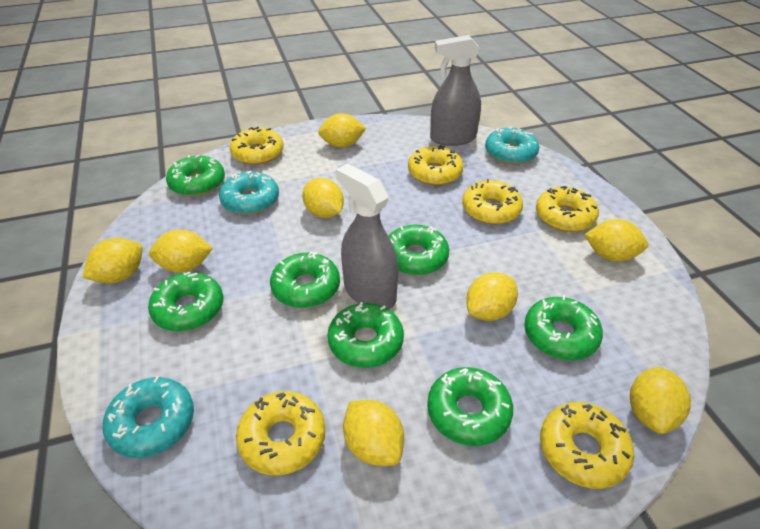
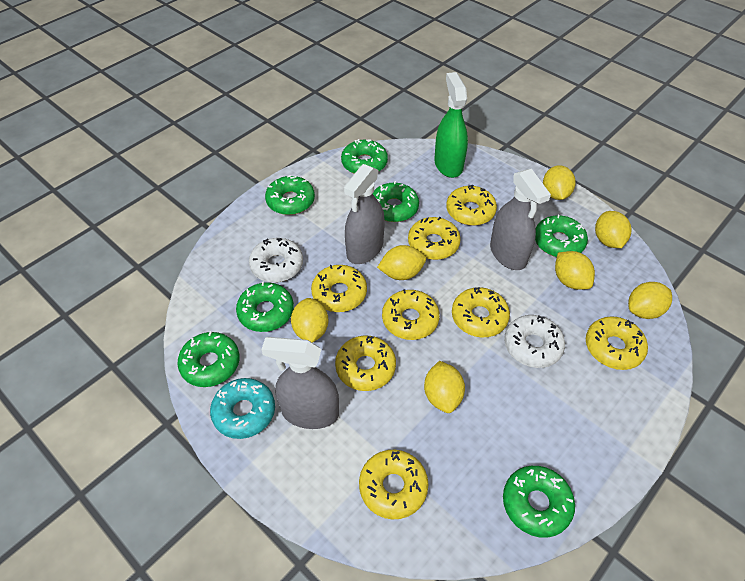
green spray bottle: none = 0 -> [434,72,468,178] = 1
grey spray bottle: [336,164,399,309] [430,35,481,146] = 2 -> [261,337,339,429] [344,164,385,264] [490,169,551,270] = 3
turquoise donut: [102,376,194,458] [219,171,279,215] [485,127,539,164] = 3 -> [210,378,275,439] = 1
white donut: none = 0 -> [249,238,303,283] [504,315,565,368] = 2
yellow donut: [230,127,284,165] [236,391,326,475] [408,145,464,185] [462,179,523,224] [536,186,599,232] [540,402,634,489] = 6 -> [311,265,367,312] [335,335,396,391] [359,450,428,519] [382,289,440,340] [408,217,461,260] [446,185,497,226] [452,287,510,337] [586,316,648,370] = 8
yellow lemon: [83,238,143,284] [149,230,213,273] [302,178,344,218] [318,113,366,148] [343,400,404,466] [466,272,518,321] [584,219,648,261] [630,367,691,434] = 8 -> [291,298,328,343] [377,245,426,280] [424,361,465,413] [543,165,576,200] [555,251,595,290] [595,211,631,248] [628,282,672,319] = 7

